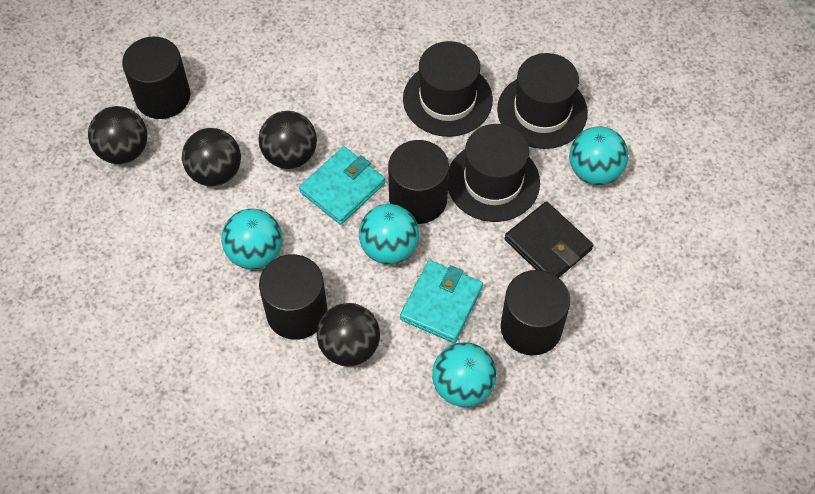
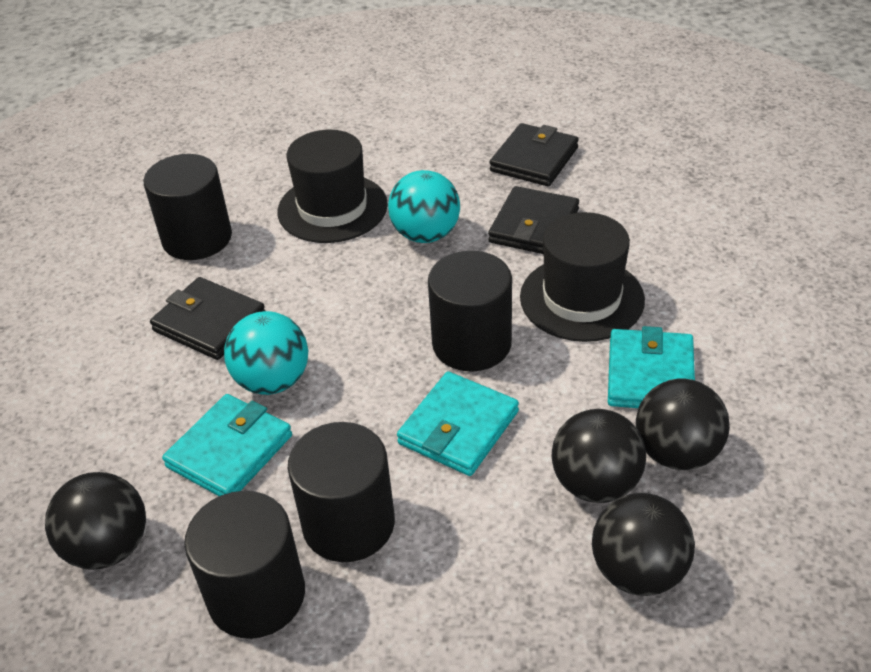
black hat: [403,41,493,137] [448,124,540,222] [497,53,588,149] = 3 -> [277,130,388,243] [520,212,645,342] = 2
black wallet: [504,201,593,278] = 1 -> [150,277,265,360] [488,186,579,254] [490,123,579,186] = 3
turquoise ball: [221,209,283,269] [359,204,419,264] [432,342,497,407] [569,126,628,185] = 4 -> [224,311,308,395] [388,170,460,243] = 2
turquoise wallet: [299,146,385,225] [400,260,483,343] = 2 -> [162,394,292,496] [397,371,519,476] [608,326,695,408] = 3

